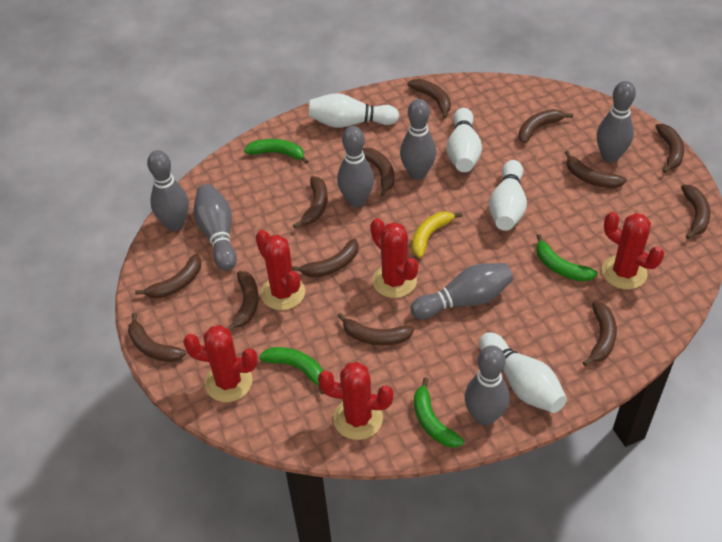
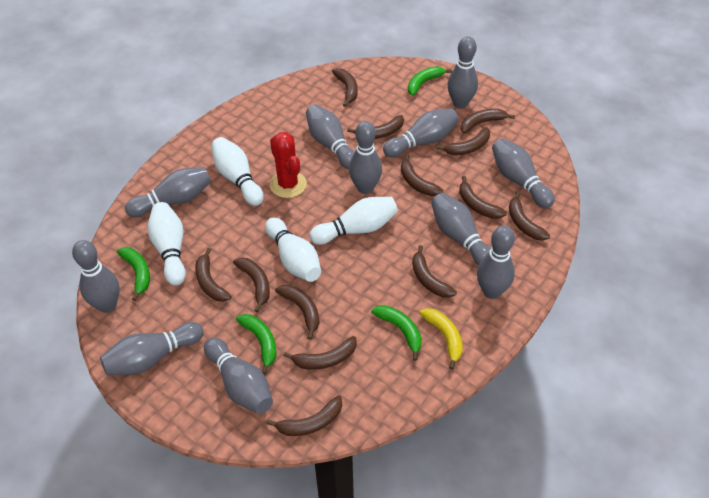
grey bowling pin: [147,150,189,231] [193,184,237,271] [337,126,374,207] [400,99,436,180] [411,263,513,319] [465,345,509,426] [597,81,636,162] = 7 -> [72,240,120,313] [100,322,204,375] [125,167,211,217] [204,338,273,414] [306,104,355,169] [349,121,382,194] [383,108,459,157] [431,193,491,266] [447,36,478,109] [477,226,515,299] [492,138,555,208] = 11
red cactus: [183,325,258,402] [256,230,305,310] [318,362,394,440] [370,218,418,298] [602,212,664,290] = 5 -> [270,132,307,198] = 1

